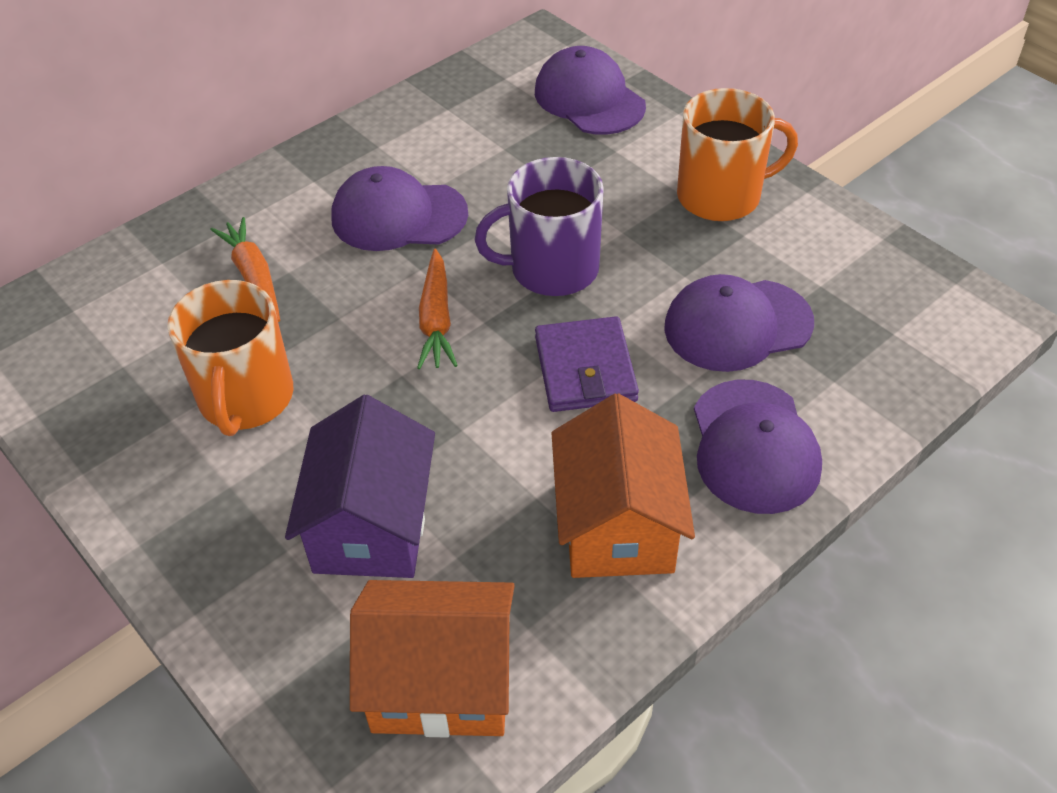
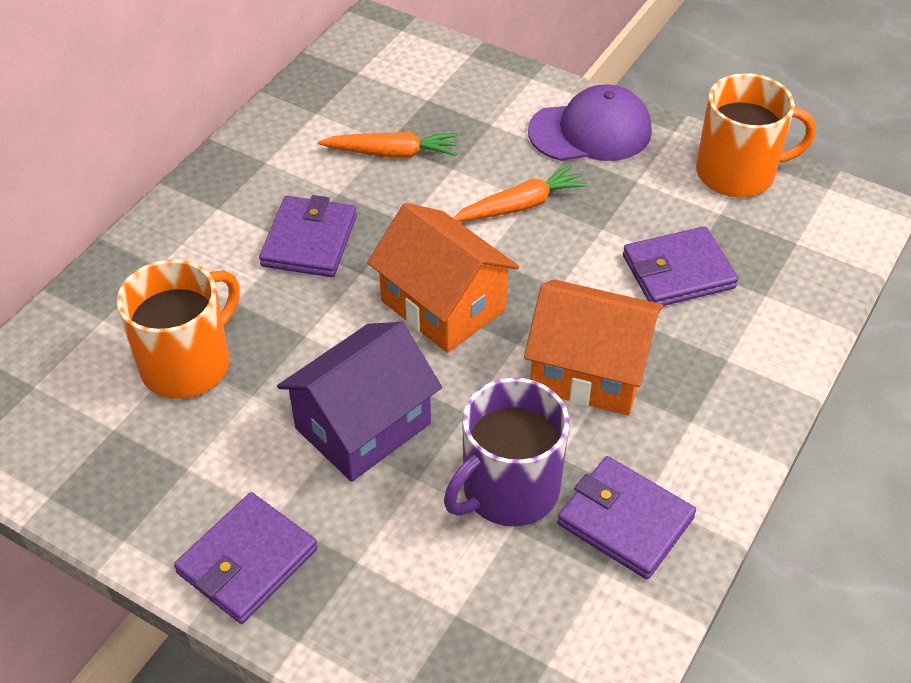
purple cap: [332,166,468,251] [535,46,646,135] [664,274,814,372] [694,380,822,514] = 4 -> [528,84,652,161] = 1
purple wallet: [535,316,639,412] = 1 -> [174,492,318,624] [259,195,357,277] [557,456,696,579] [623,226,738,306] = 4

